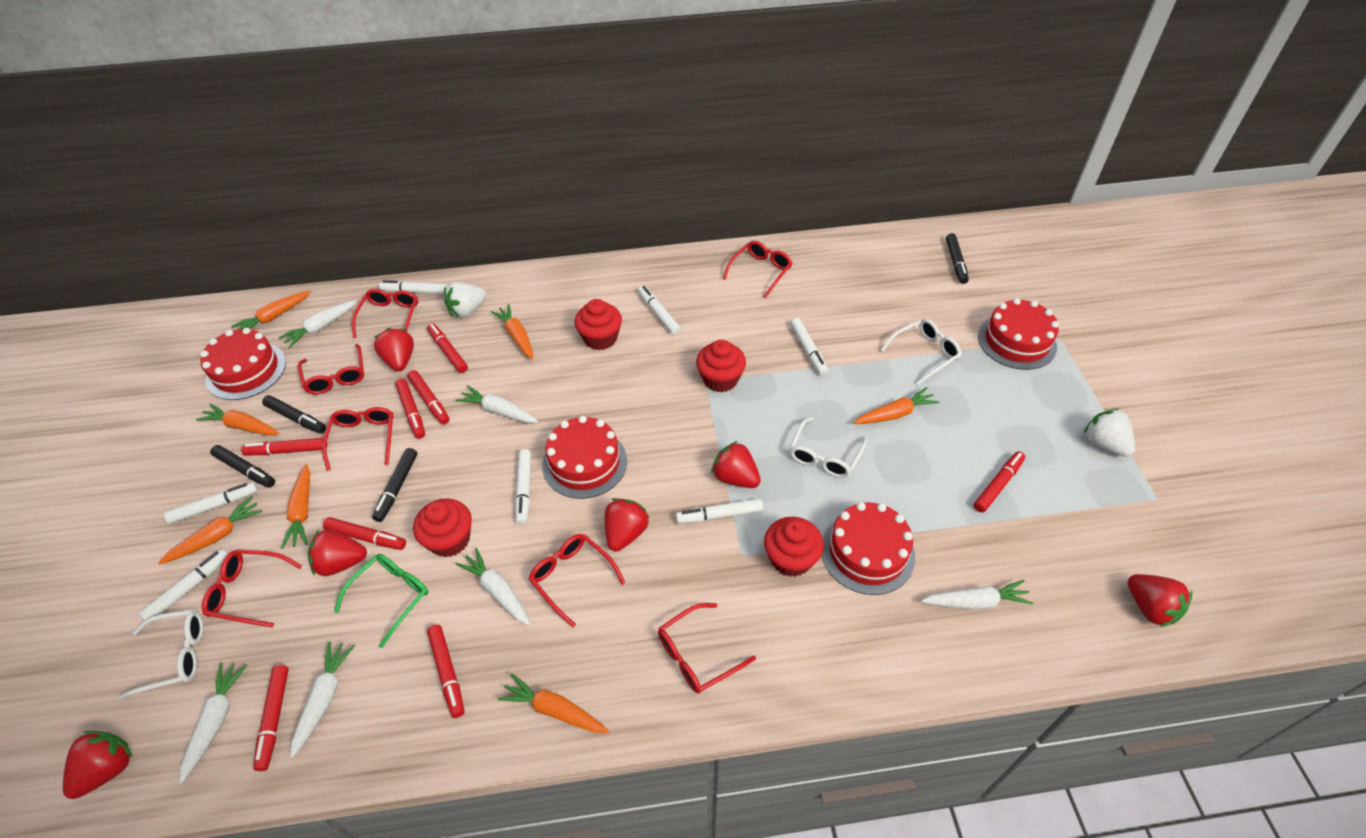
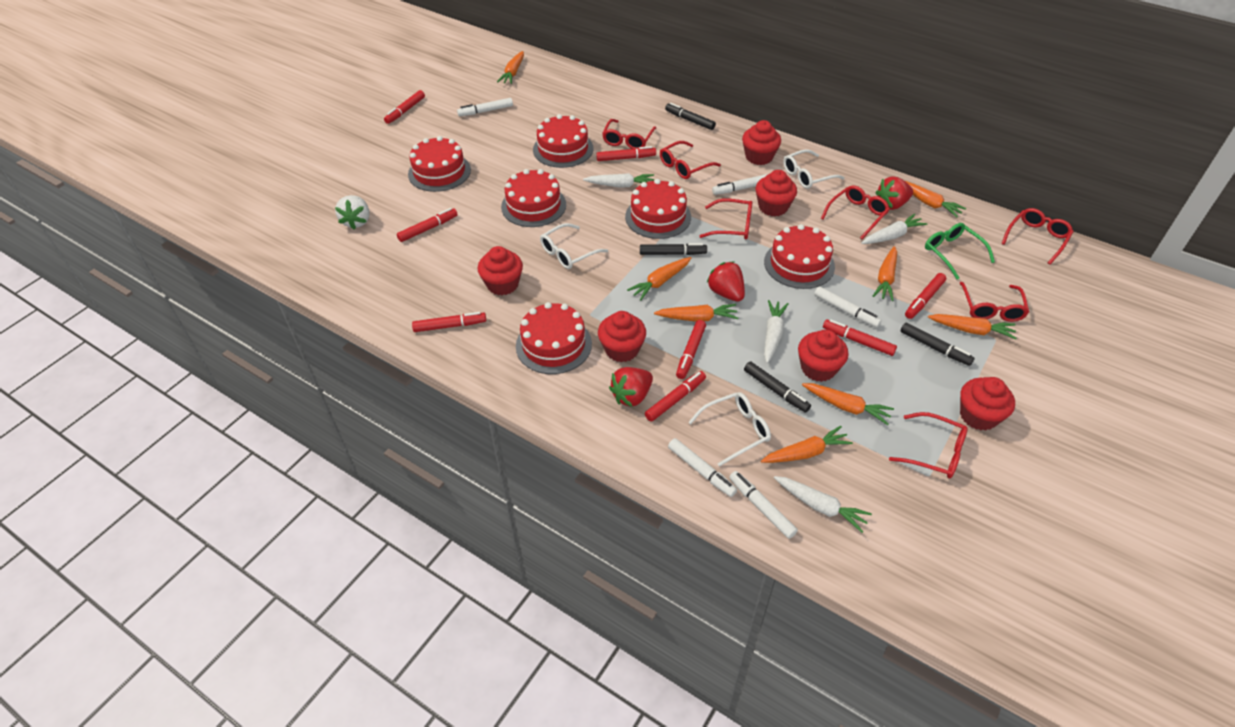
orange carrot: [158,496,263,565] [196,403,280,436] [231,290,311,330] [281,464,310,549] [490,304,534,359] [497,673,609,733] [853,387,940,424] = 7 -> [497,51,524,84] [627,257,691,301] [654,304,738,322] [761,426,853,463] [802,383,894,425] [873,246,897,301] [905,181,967,217] [928,314,1017,339] = 8
red cake: [200,328,286,400] [542,416,627,499] [822,502,915,595] [978,298,1059,370] = 4 -> [408,136,471,192] [501,169,566,227] [516,302,592,374] [533,114,593,168] [625,179,691,239] [764,224,835,289] = 6
red cupcake: [413,498,472,557] [575,299,622,350] [696,340,746,392] [764,517,824,577] = 4 -> [477,246,523,295] [598,311,646,362] [742,120,781,165] [756,170,797,217] [798,329,849,382] [960,377,1015,431] = 6
red strawberry: [63,731,133,799] [308,529,367,576] [374,328,414,372] [605,498,649,552] [711,441,761,488] [1128,574,1192,627] = 6 -> [609,367,653,407] [707,262,745,302] [875,176,913,210] = 3
white carrot: [179,662,247,784] [279,300,357,348] [290,641,355,758] [455,385,538,423] [456,548,531,626] [921,580,1034,609] = 6 -> [583,173,654,187] [764,300,789,363] [774,476,872,533] [861,214,927,244] = 4
white marker: [139,549,228,620] [164,482,258,524] [379,280,448,294] [515,449,531,525] [638,286,680,334] [676,498,763,524] [790,318,828,375] = 7 -> [457,98,513,116] [668,438,737,497] [712,174,768,195] [729,471,798,539] [814,286,882,328] = 5
white strawberry: [444,282,486,318] [1084,409,1135,457] = 2 -> [335,195,370,229] = 1

